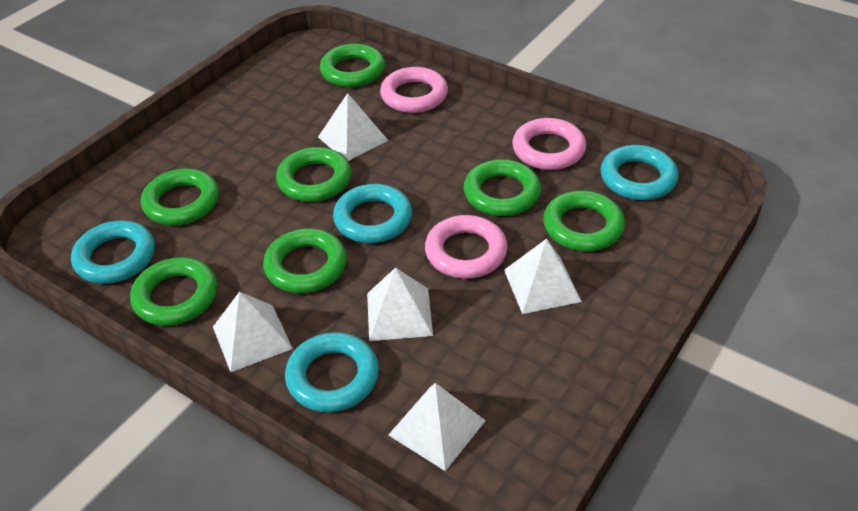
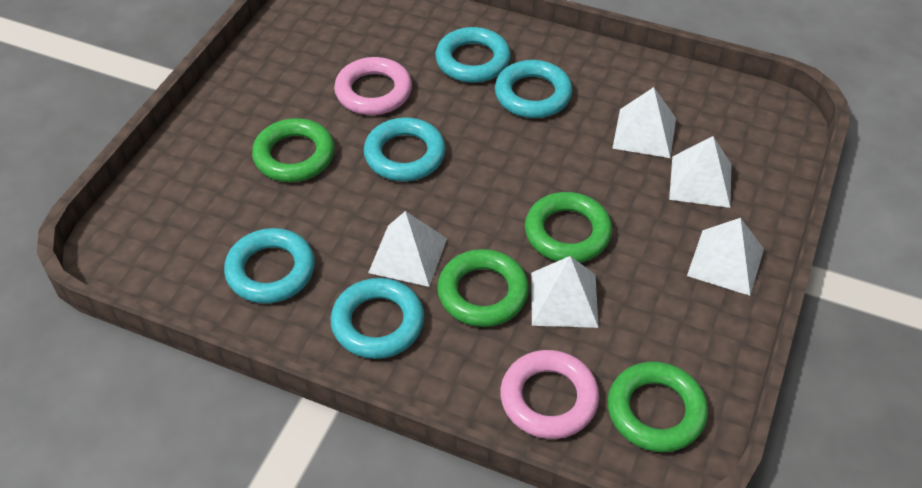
green ring: [130,257,217,326] [141,168,219,225] [263,228,347,293] [276,147,352,202] [320,44,385,87] [463,159,541,216] [543,190,625,251] = 7 -> [252,118,334,182] [437,249,529,327] [525,192,612,263] [608,362,708,452] = 4
pink ring: [380,67,448,113] [425,215,508,279] [512,118,586,170] = 3 -> [334,57,412,115] [500,350,599,439] = 2
turquoise ring: [71,220,155,284] [285,332,379,412] [333,184,412,243] [600,145,678,200] = 4 -> [224,228,315,304] [331,278,424,359] [364,117,446,181] [435,27,511,83] [495,60,572,118] = 5

